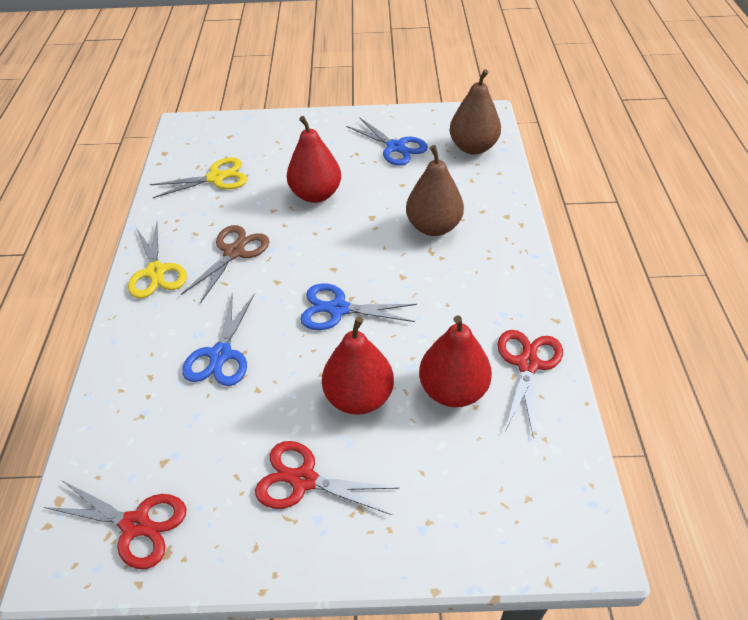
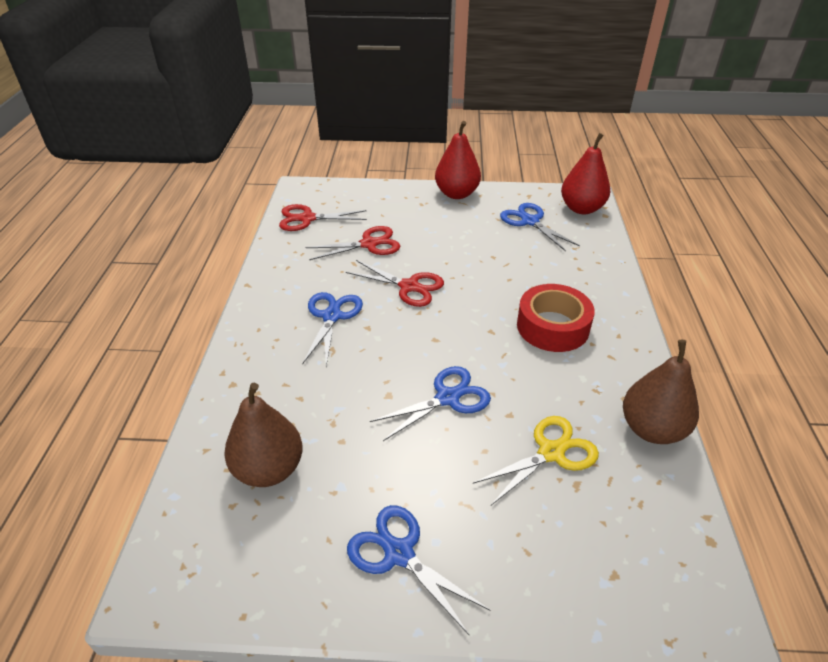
blue scissors: [182,293,255,386] [300,283,417,330] [346,117,428,166] = 3 -> [302,292,363,366] [347,505,491,635] [370,366,491,441] [500,203,580,251] = 4
brown scissors: [181,225,269,304] = 1 -> none = 0
red pear: [287,116,341,203] [322,317,394,415] [419,315,492,407] = 3 -> [435,121,481,199] [561,133,610,214] = 2
red tape: none = 0 -> [517,284,595,352] = 1
yellow scissors: [128,222,187,298] [150,157,247,198] = 2 -> [473,416,599,505] = 1

